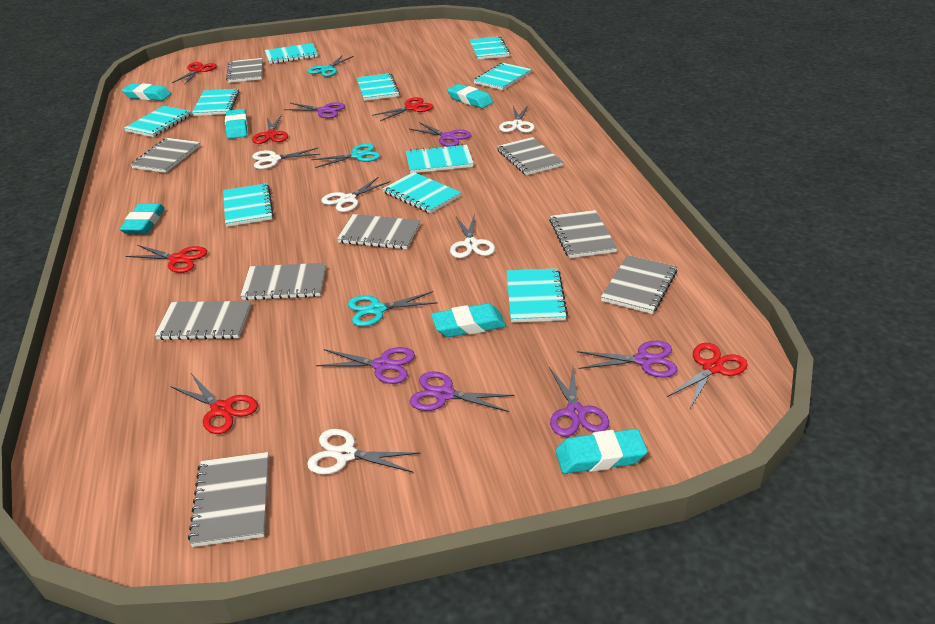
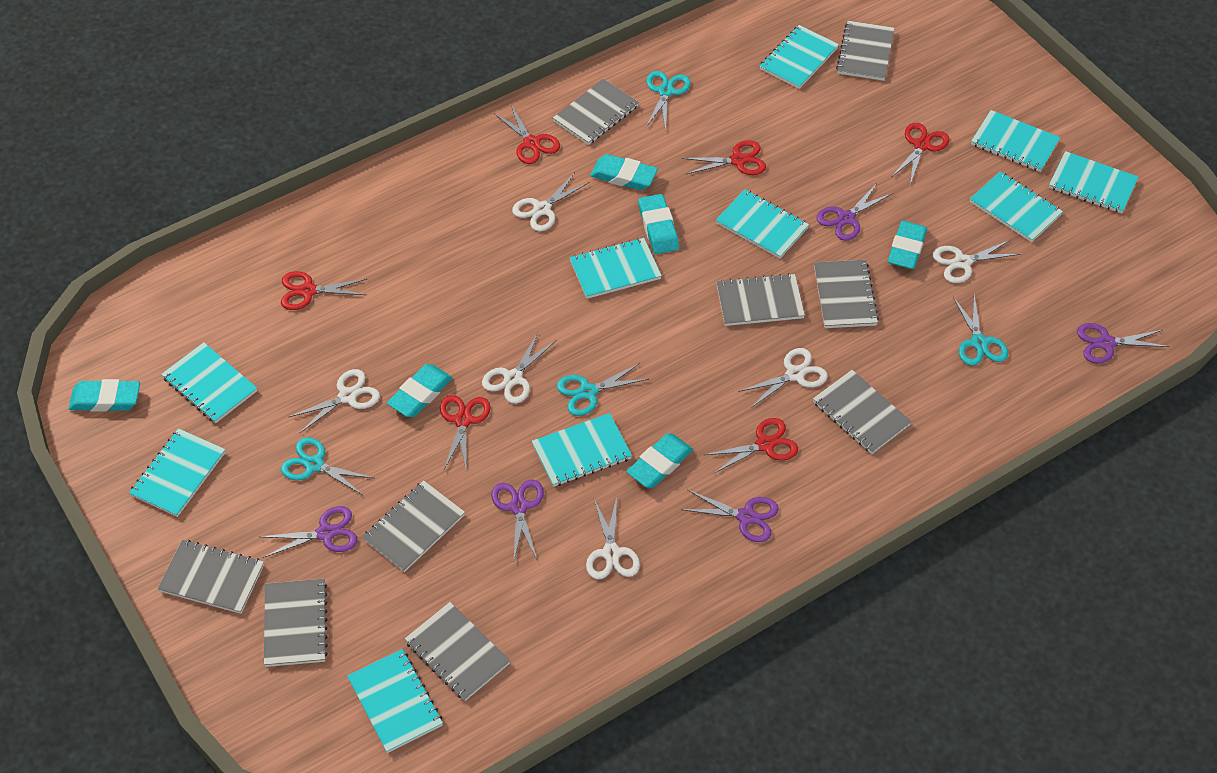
purple scissors: [283,103,345,118] [316,347,415,384] [410,122,471,147] [410,371,515,412] [549,366,609,437] [577,341,677,377] = 6 -> [260,506,358,558] [491,480,544,561] [681,490,779,542] [816,182,893,241] [1077,323,1170,363] = 5
turquoise scissors: [308,55,354,77] [311,143,381,168] [348,291,438,326] = 3 -> [281,437,374,496] [557,363,649,416] [646,71,691,131] [953,295,1008,366] = 4
white scissors: [252,148,320,169] [307,429,421,475] [321,177,390,212] [450,214,495,258] [499,106,535,133] = 5 -> [289,369,380,433] [482,332,557,404] [512,172,590,232] [586,497,640,579] [738,348,828,408] [933,239,1021,283] = 6

